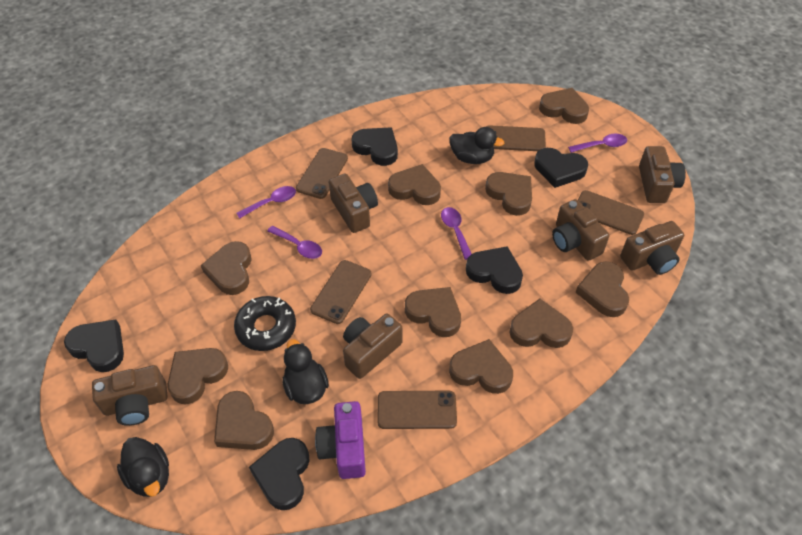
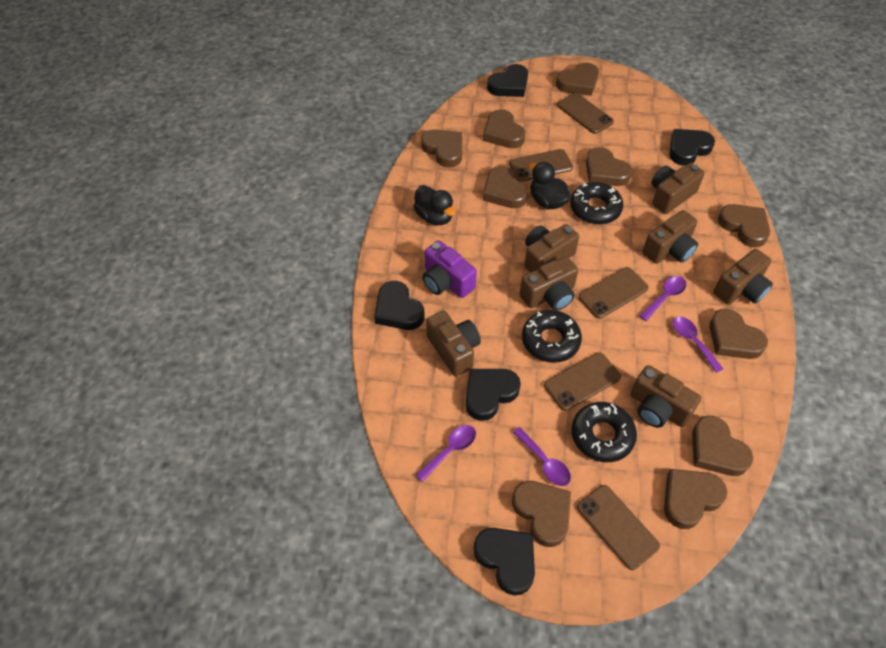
black donut: [234,296,296,351] = 1 -> [522,310,582,363] [570,182,623,224] [571,402,637,462] = 3
black duck: [117,437,169,497] [282,339,329,404] [449,127,504,164] = 3 -> [413,185,456,225] [529,162,571,209] = 2
brown camera: [92,365,168,426] [329,174,378,233] [343,314,402,379] [552,199,609,261] [620,221,684,275] [639,146,686,203] = 6 -> [426,311,481,377] [520,256,578,311] [524,224,579,273] [631,365,701,428] [642,210,698,264] [651,163,705,214] [713,249,773,305] = 7

